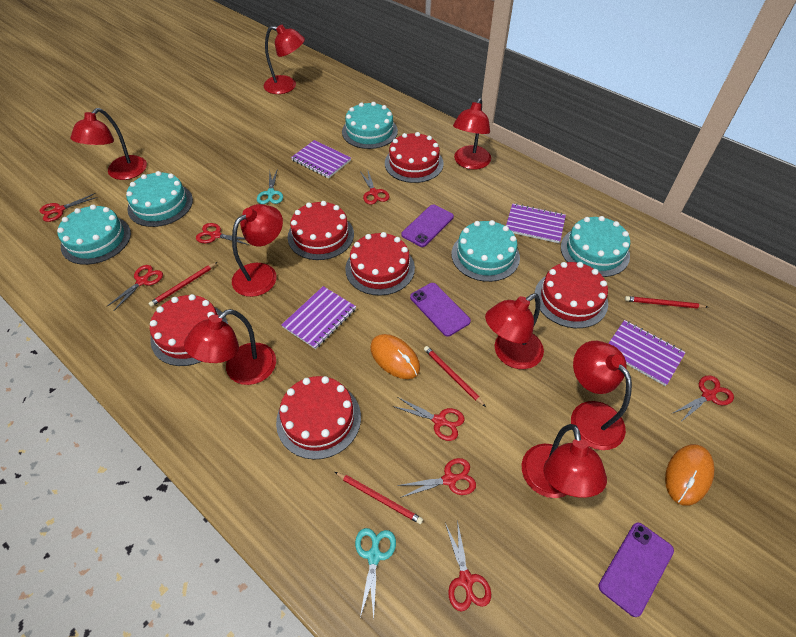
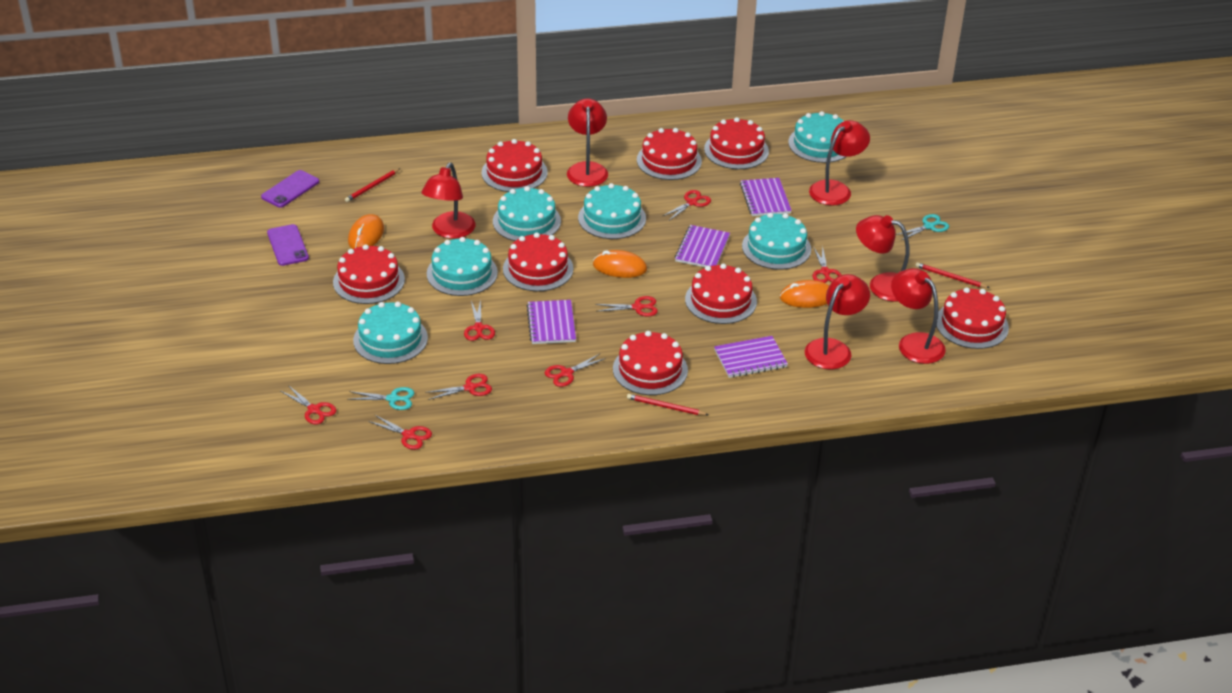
orange mouse: [370,334,420,379] [665,444,714,506] = 2 -> [348,214,384,249] [593,250,647,278] [780,280,829,308] = 3
purple phone: [401,205,454,247] [410,283,471,337] [598,523,674,617] = 3 -> [261,170,319,208] [267,224,309,266] = 2
red cake: [150,294,228,366] [276,376,361,460] [288,201,354,260] [345,232,415,296] [385,132,444,183] [535,262,608,328] = 6 -> [333,244,405,304] [482,139,547,192] [503,233,573,291] [613,331,688,395] [637,128,702,180] [685,264,757,324] [704,117,769,169] [937,287,1009,349] = 8
red lamp: [71,108,147,180] [184,309,276,385] [232,204,283,297] [263,25,305,94] [453,98,491,169] [485,293,544,369] [522,424,607,498] [571,341,632,450] = 8 -> [422,163,475,239] [567,98,608,187] [805,274,870,369] [809,120,870,206] [856,215,909,302] [891,268,946,364] = 6
red pencil: [149,262,218,307] [335,472,423,524] [424,346,486,407] [625,296,708,309] = 4 -> [345,169,400,202] [627,394,708,415] [915,262,989,288] = 3
turquoise cake: [57,205,131,265] [126,171,193,227] [342,102,398,149] [451,220,520,282] [561,216,630,277] = 5 -> [353,302,428,364] [427,237,498,296] [493,186,561,241] [578,183,646,239] [742,213,811,270] [788,111,846,163] = 6

